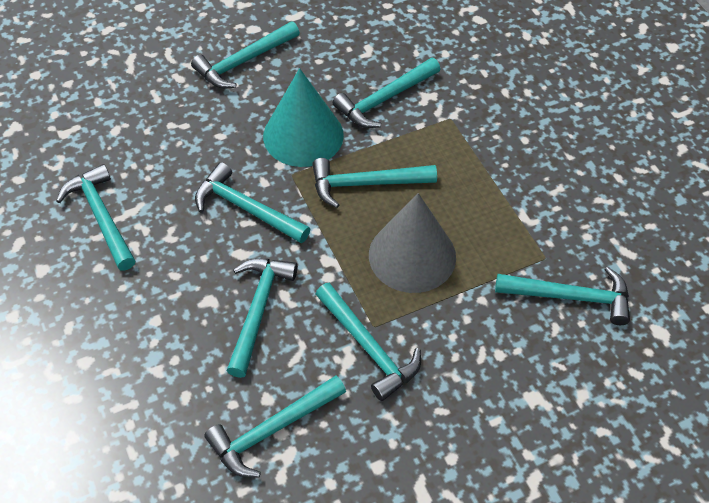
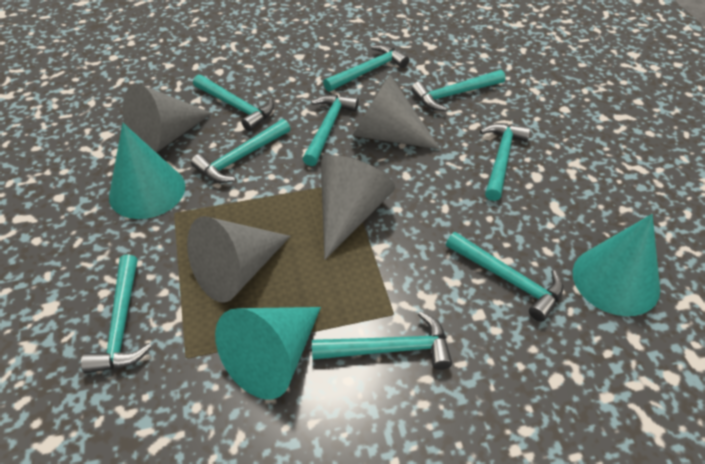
grey cone: [369,193,456,293] = 1 -> [123,84,212,153] [187,216,291,302] [321,155,395,260] [353,75,441,150] = 4
turquoise cone: [263,68,344,167] = 1 -> [109,123,185,219] [215,307,321,399] [573,214,660,316] = 3

